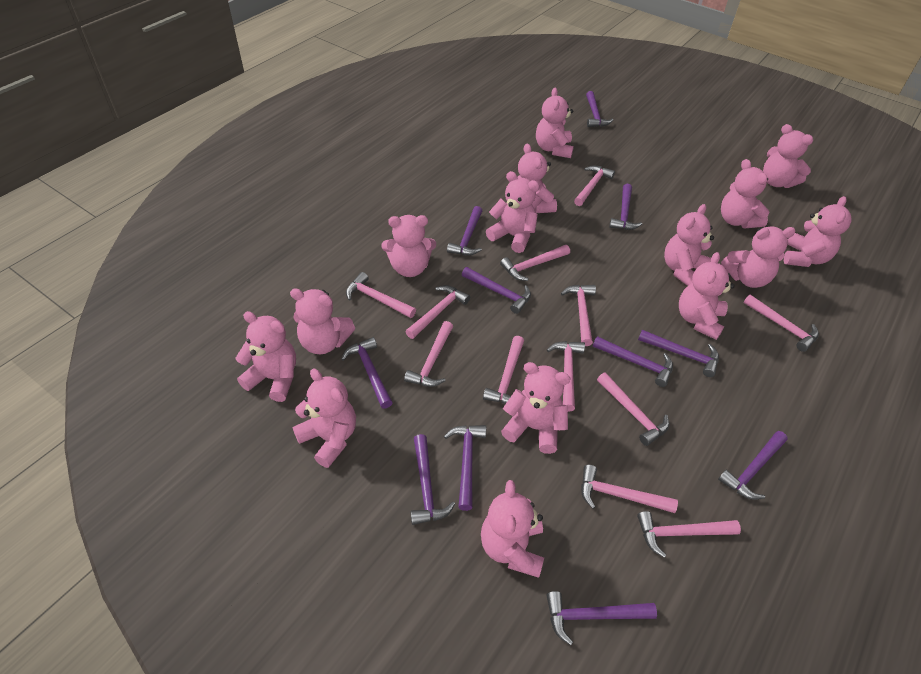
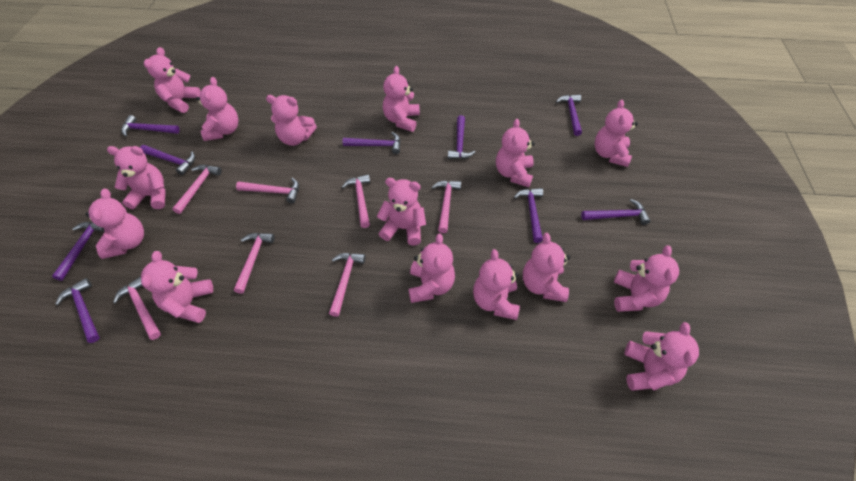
pink hammer: [346,272,416,318] [404,321,453,387] [405,285,470,339] [483,336,524,404] [500,245,570,281] [547,341,585,412] [561,285,596,346] [574,166,615,206] [581,465,678,513] [597,373,669,446] [637,511,741,558] [744,294,819,352] = 12 -> [113,276,161,340] [172,165,222,214] [234,233,275,294] [236,178,299,203] [329,253,366,317] [342,174,370,228] [432,181,461,233] = 7
purple hammer: [341,337,393,409] [411,434,455,525] [444,425,486,511] [447,206,482,255] [462,267,531,314] [546,591,657,645] [586,91,613,127] [593,336,673,387] [609,184,642,230] [638,330,719,377] [718,431,788,500] = 11 -> [52,222,104,281] [55,278,100,343] [121,115,180,137] [140,145,195,175] [343,132,401,154] [448,115,475,159] [514,188,543,243] [556,95,582,136] [581,199,650,225] = 9

